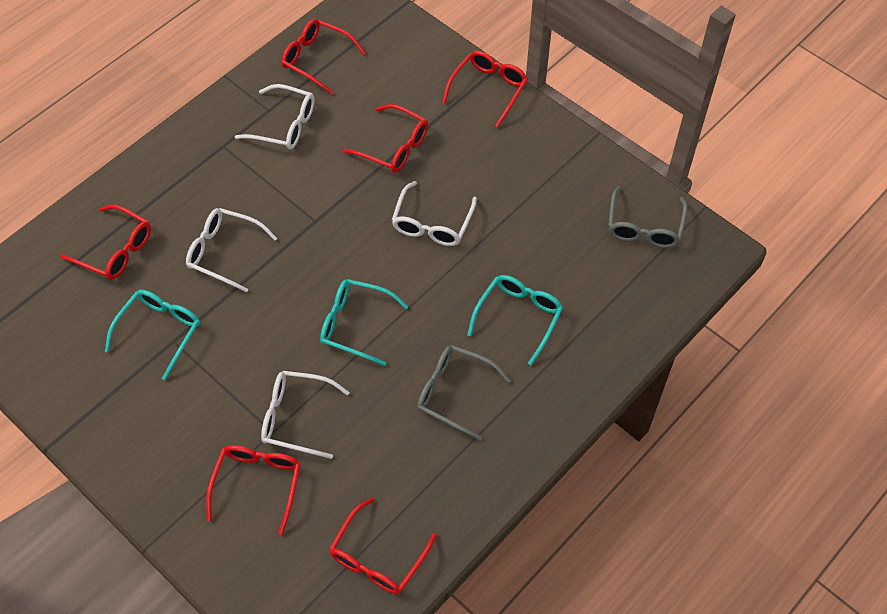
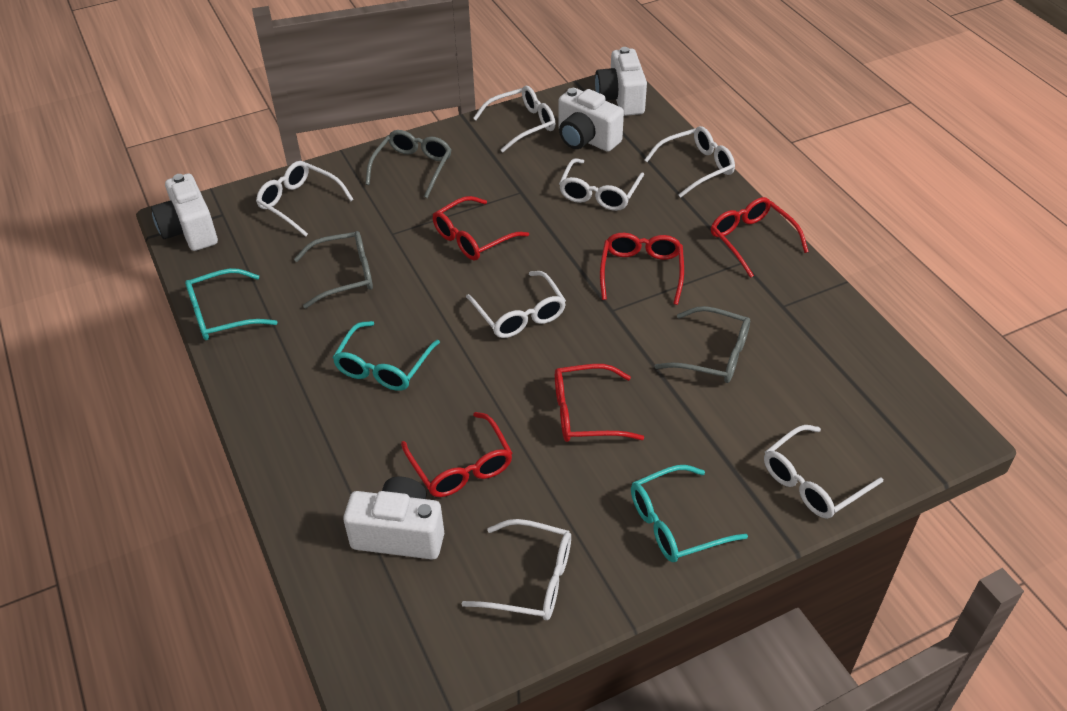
grey glasses: [417,345,511,441] [608,186,687,248] = 2 -> [294,231,373,308] [365,130,452,198] [655,306,750,383] = 3
red glasses: [60,205,151,280] [206,445,301,535] [281,19,365,94] [329,498,437,594] [342,104,428,173] [442,51,528,128] = 6 -> [401,412,512,497] [433,196,529,261] [555,364,644,442] [600,233,684,305] [711,197,809,278] = 5
white camera: none = 0 -> [151,174,218,251] [343,477,444,560] [558,88,624,152] [595,47,647,116] = 4
white glasses: [186,208,277,292] [235,84,314,150] [261,371,350,459] [392,181,477,246] = 4 -> [256,161,354,237] [461,519,571,620] [466,271,566,338] [473,86,555,152] [559,158,644,211] [644,126,735,198] [764,425,883,519] = 7

